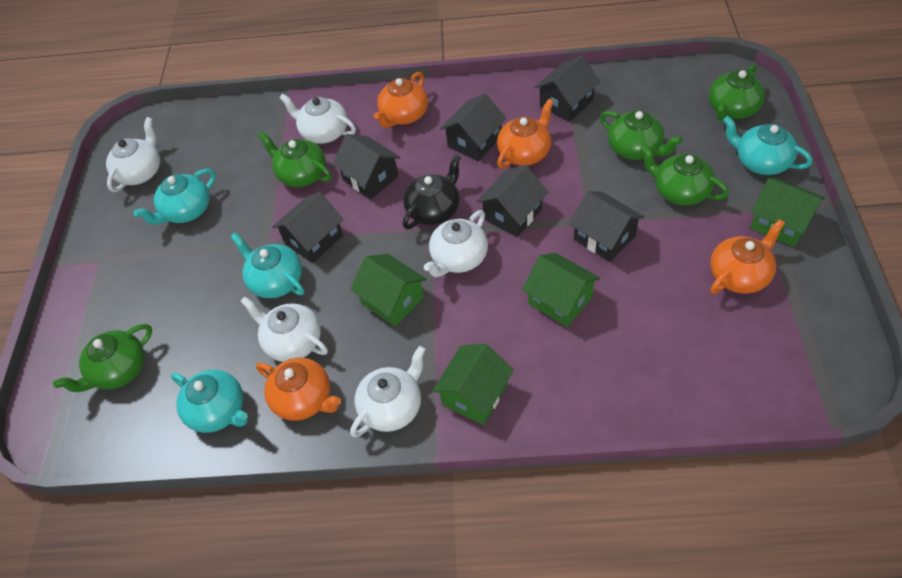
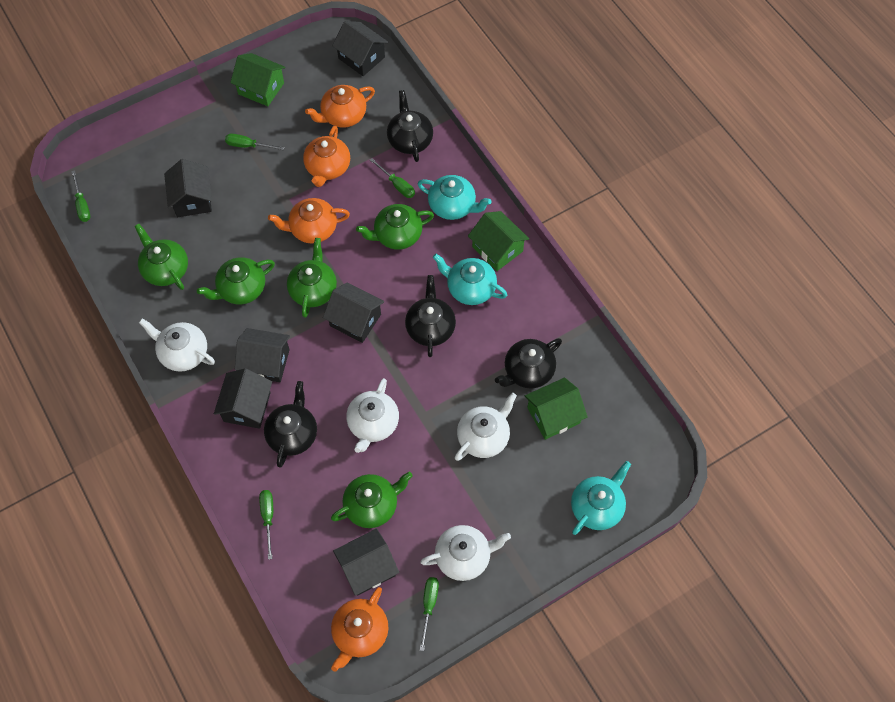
black teapot: [403,154,461,229] = 1 -> [264,381,317,468] [387,90,433,162] [405,275,456,357] [495,338,562,389] = 4
green house: [350,254,427,326] [432,344,514,425] [522,253,600,327] [750,177,824,247] = 4 -> [230,53,285,106] [468,211,529,271] [525,378,588,440] = 3
green screwdriver: none = 0 -> [71,170,90,222] [225,134,284,150] [259,490,273,559] [370,158,415,198] [420,577,439,651] = 5
turquoise teapot: [133,169,216,224] [171,370,248,433] [231,233,304,298] [723,116,812,175] = 4 -> [418,175,492,220] [433,254,507,305] [571,461,631,535] = 3
white teapot: [106,117,160,192] [240,296,328,362] [280,94,356,144] [350,346,426,437] [424,210,488,277] = 5 -> [139,319,215,372] [346,378,399,453] [420,525,511,581] [455,393,517,461] = 4

